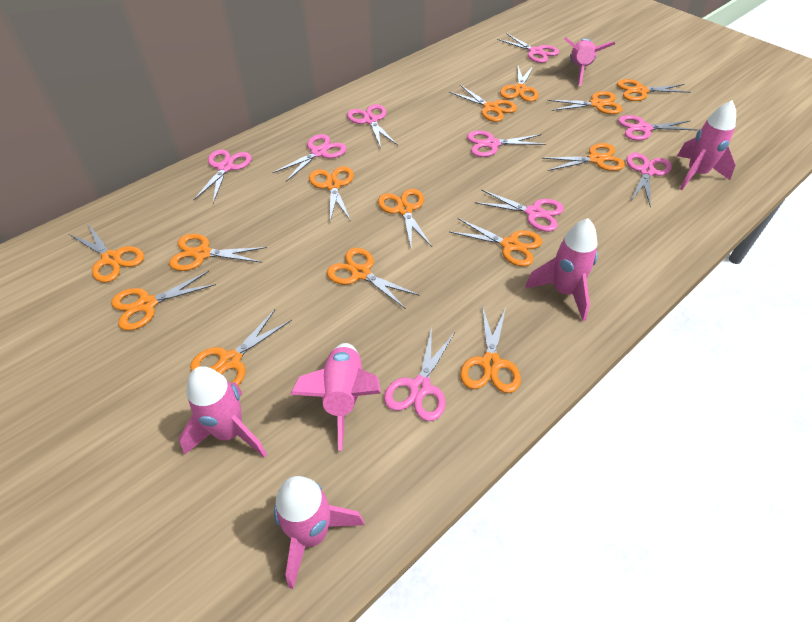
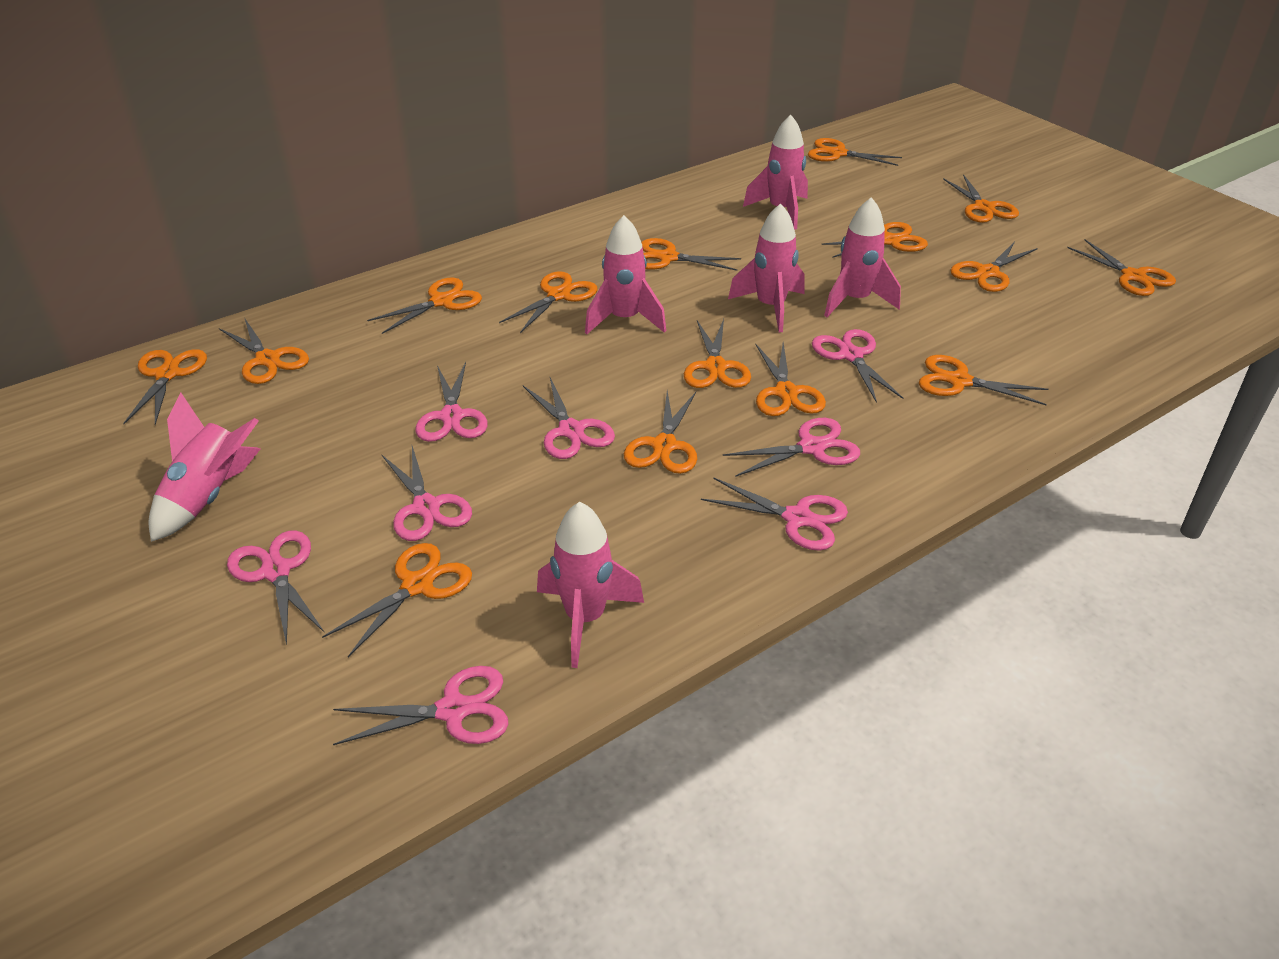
orange scissors: [69,223,144,283] [111,271,216,331] [169,234,267,271] [190,310,292,386] [309,166,354,222] [327,248,420,309] [378,189,432,249] [449,85,517,122] [449,218,542,267] [460,305,521,393] [500,66,539,102] [542,143,625,171] [547,91,623,114] [617,79,691,101] = 14 -> [123,349,207,425] [219,319,309,384] [322,543,472,657] [367,278,482,334] [499,271,597,333] [624,390,697,474] [641,238,741,271] [684,319,751,388] [756,342,826,416] [808,138,902,166] [821,222,928,258] [919,355,1049,405] [943,174,1019,223] [951,241,1038,292] [1067,240,1176,296] = 15
pink scissors: [194,149,252,203] [272,134,347,182] [347,104,398,148] [384,327,455,421] [467,130,546,157] [475,190,564,232] [497,33,559,63] [618,115,697,140] [626,153,672,207] = 9 -> [227,530,325,645] [333,666,509,745] [382,446,472,541] [416,362,488,442] [523,378,615,459] [701,477,848,551] [723,418,860,477] [812,329,903,403] = 8

